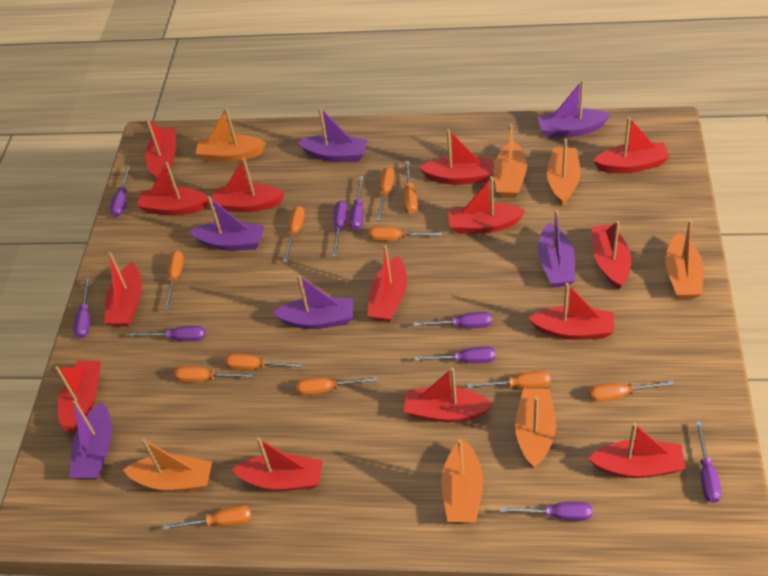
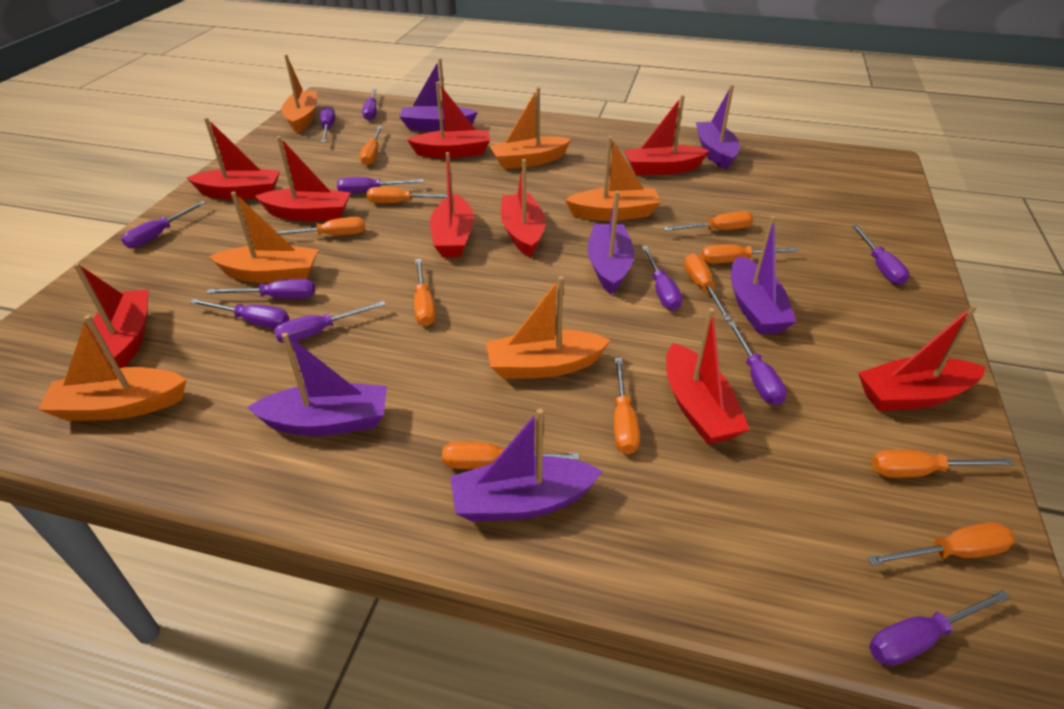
orange boat: [123,439,212,491] [196,108,266,162] [441,439,483,522] [494,124,527,198] [515,388,556,468] [547,139,581,206] [665,220,704,299] = 7 -> [38,315,186,421] [209,192,318,283] [281,54,317,133] [486,276,611,379] [489,87,571,169] [565,136,661,221] = 6
purple screwdriver: [74,278,90,339] [110,166,131,217] [129,326,206,341] [332,201,348,257] [349,176,363,231] [413,312,492,328] [414,347,496,363] [500,502,592,521] [696,422,722,503] = 9 -> [121,201,206,248] [189,299,289,329] [206,279,315,299] [274,301,386,343] [320,106,335,142] [337,177,424,194] [362,88,377,121] [642,246,682,311] [728,321,787,406] [852,225,909,285] [869,590,1010,666] = 11
red boat: [55,360,101,433] [104,252,142,327] [137,162,208,216] [145,119,176,178] [212,158,285,212] [232,437,323,491] [367,245,407,322] [404,368,493,422] [419,129,493,185] [448,176,525,234] [528,283,614,340] [588,423,685,478] [592,221,631,290] [593,117,670,173] = 14 -> [73,263,148,369] [186,118,280,200] [255,136,351,221] [407,82,490,158] [430,152,474,257] [501,159,546,257] [624,95,710,175] [666,308,750,444] [858,304,985,411] = 9

